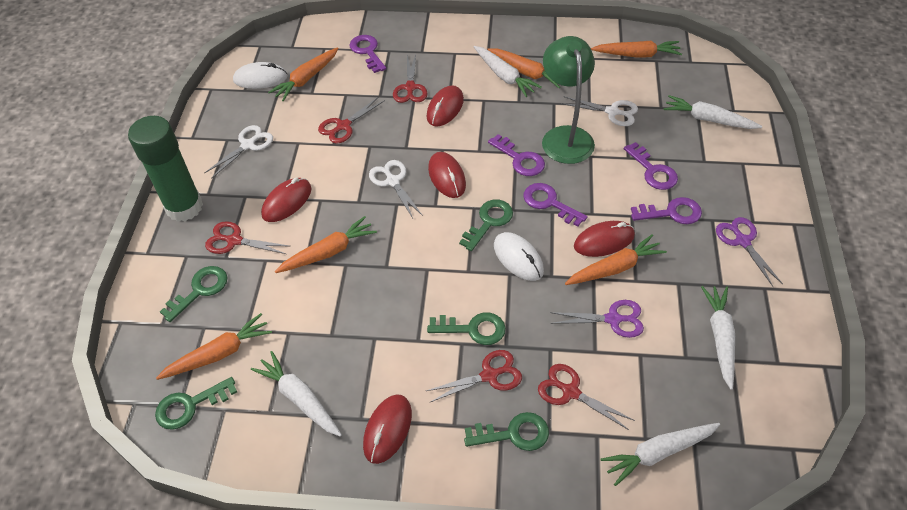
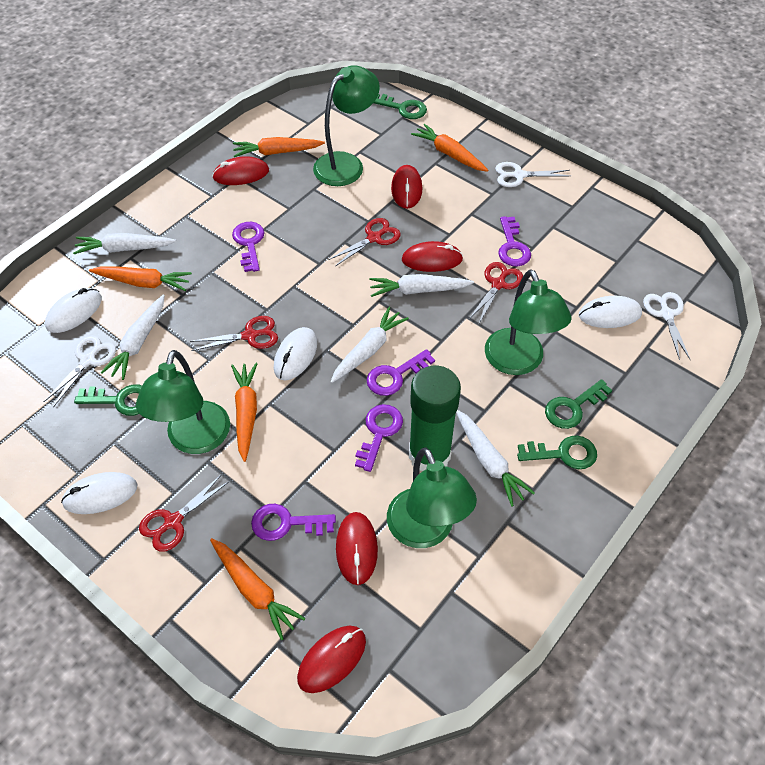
green key: [155,377,237,430] [160,266,227,322] [427,312,506,345] [459,200,513,251] [464,412,549,451] = 5 -> [74,384,142,416] [374,94,427,119] [517,436,597,469] [545,379,612,429] = 4
green lamp: [542,36,595,164] = 1 -> [136,350,230,454] [313,65,380,186] [387,448,477,548] [485,269,572,375] = 4
orange carrot: [156,313,272,380] [268,47,339,102] [275,216,377,273] [487,48,560,88] [565,234,667,285] [591,41,682,58] = 6 -> [89,266,192,291] [210,538,305,640] [231,363,258,462] [233,137,325,157] [411,124,488,172] = 5
purple scissors: [550,300,644,338] [716,217,783,287] = 2 -> none = 0
red scissors: [205,221,289,254] [318,96,385,143] [393,54,428,103] [426,350,522,402] [538,364,635,430] = 5 -> [139,474,230,552] [190,316,278,351] [328,218,401,266] [469,262,523,323] = 4
white mouse: [233,62,288,89] [494,232,544,281] = 2 -> [45,288,102,333] [61,472,137,514] [274,327,317,381] [579,296,642,328] = 4

